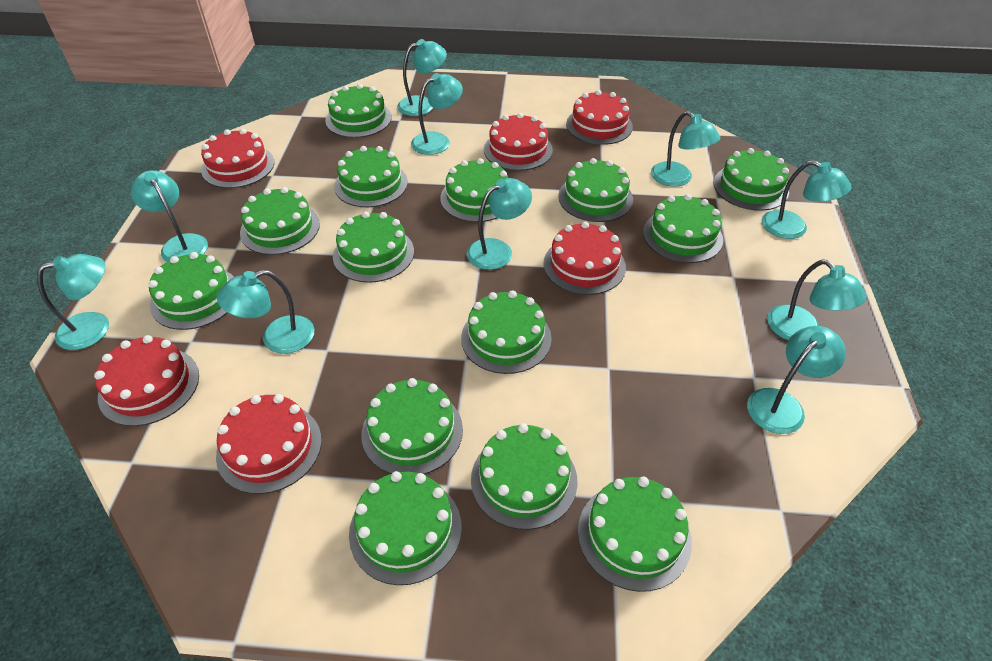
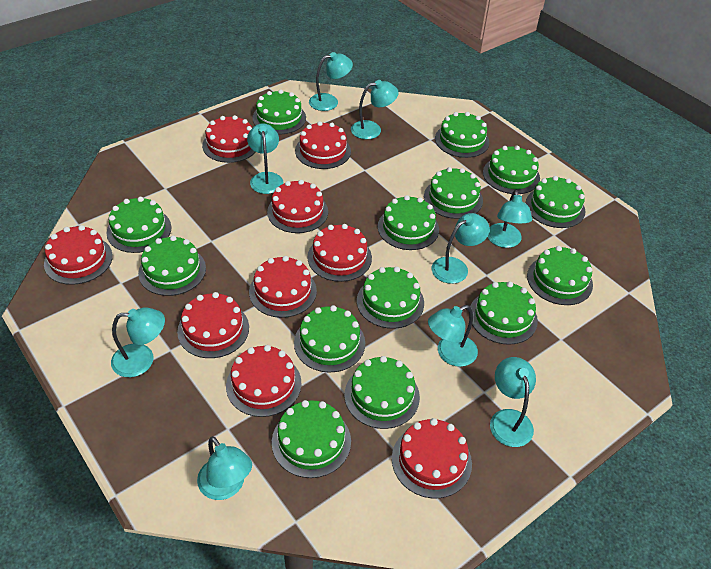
red cake: [94,335,199,426] [201,129,274,188] [216,394,322,494] [484,113,553,171] [543,222,626,295] [566,90,633,145] = 6 -> [44,225,113,285] [177,292,249,358] [202,115,256,163] [226,345,302,417] [249,256,317,318] [267,180,328,233] [295,121,351,169] [307,224,372,282] [392,418,472,498] = 9
turquoise lamp: [37,254,109,350] [131,170,208,262] [217,270,314,354] [397,39,447,116] [411,73,463,155] [467,178,532,270] [651,111,720,187] [747,326,846,434] [762,160,852,239] [767,259,867,340] = 10 -> [111,307,165,377] [197,436,252,500] [247,123,283,194] [309,52,353,111] [351,80,398,139] [428,305,478,367] [432,213,490,284] [487,190,532,248] [490,357,536,447] = 9

